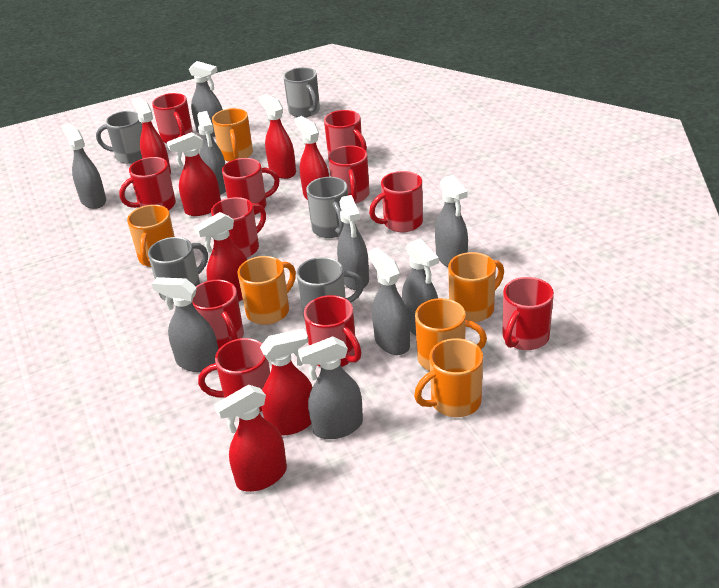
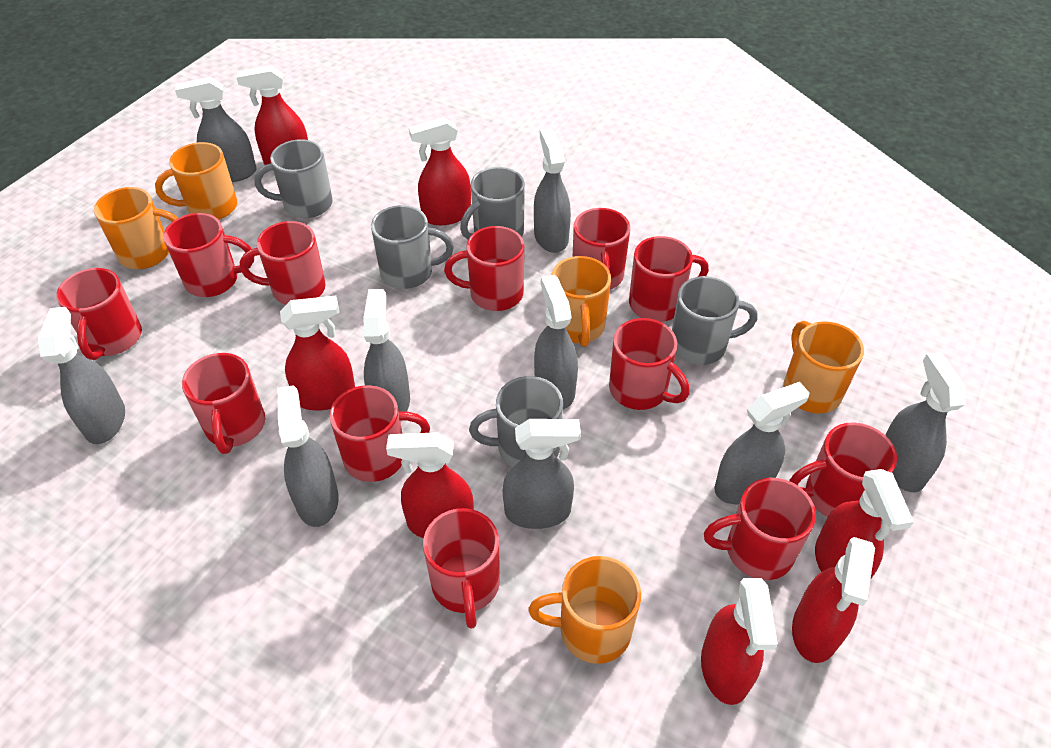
orange mug: [127,205,175,267] [212,108,253,162] [237,256,296,325] [414,338,483,417] [415,298,487,371] [448,252,504,322] = 6 -> [94,187,178,269] [155,142,237,220] [528,556,641,664] [551,256,611,347] [783,321,864,414] = 5
red mug: [119,157,176,210] [152,93,193,144] [192,280,244,350] [198,338,270,412] [211,197,266,258] [222,158,279,215] [304,295,361,367] [324,110,367,155] [328,145,370,203] [369,171,423,232] [503,277,554,350] = 11 -> [56,268,142,360] [163,213,254,297] [182,353,265,454] [240,221,326,305] [329,385,430,482] [423,508,500,629] [444,226,524,311] [572,208,630,290] [609,318,690,410] [629,236,709,322] [704,478,816,580] [789,422,897,517] = 12

